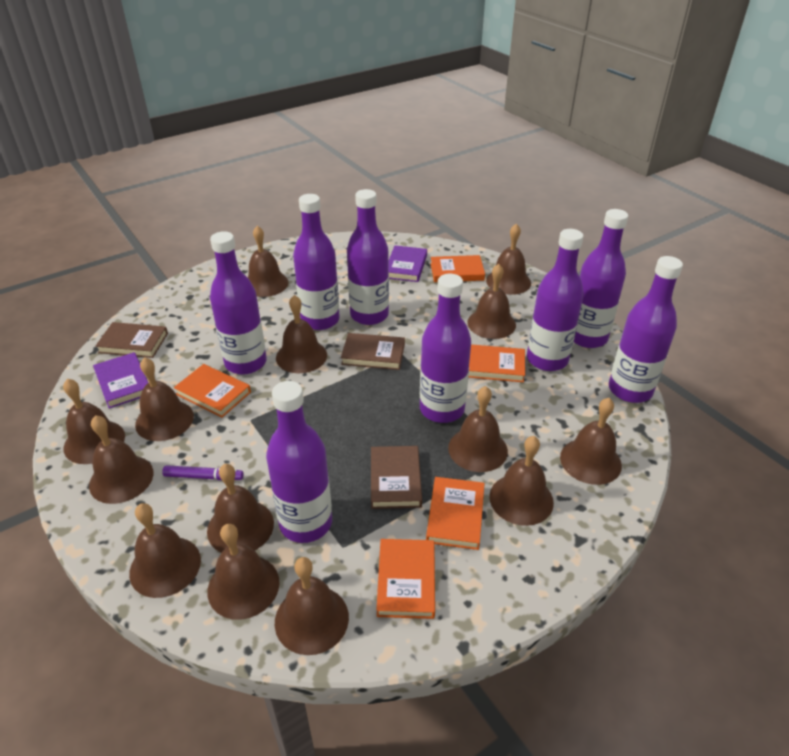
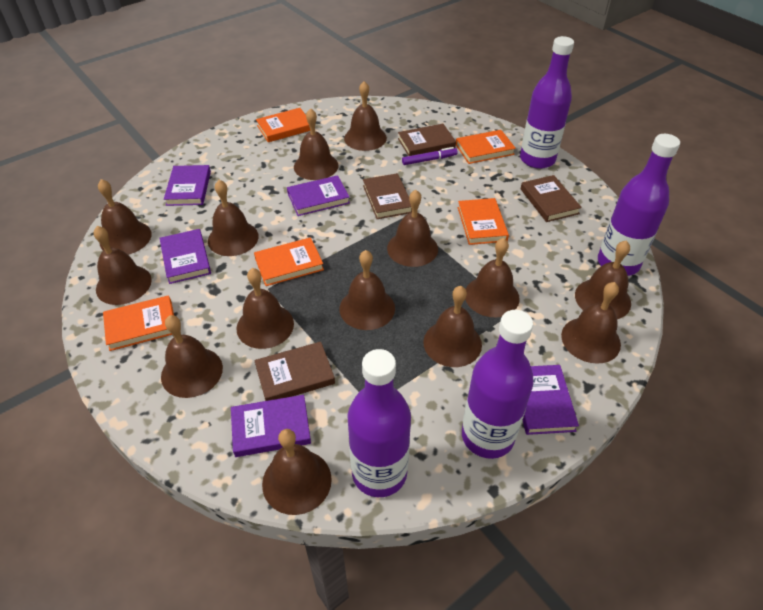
brown book: [95,322,168,358] [341,333,405,370] [371,446,422,509] = 3 -> [254,342,335,401] [363,173,412,219] [398,124,456,156] [521,175,582,222] = 4
purple book: [93,352,148,409] [388,245,427,282] = 2 -> [160,229,211,284] [164,165,211,206] [231,395,311,457] [287,175,350,216] [523,365,579,435] = 5
purple bottle: [210,231,267,375] [266,381,332,543] [293,194,340,330] [347,189,389,325] [420,274,471,423] [527,229,584,371] [574,209,628,348] [609,256,683,403] = 8 -> [348,349,411,497] [462,310,534,459] [520,36,574,169] [598,134,680,276] = 4

